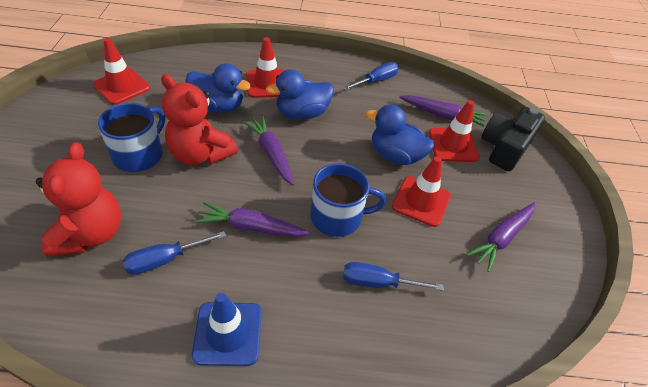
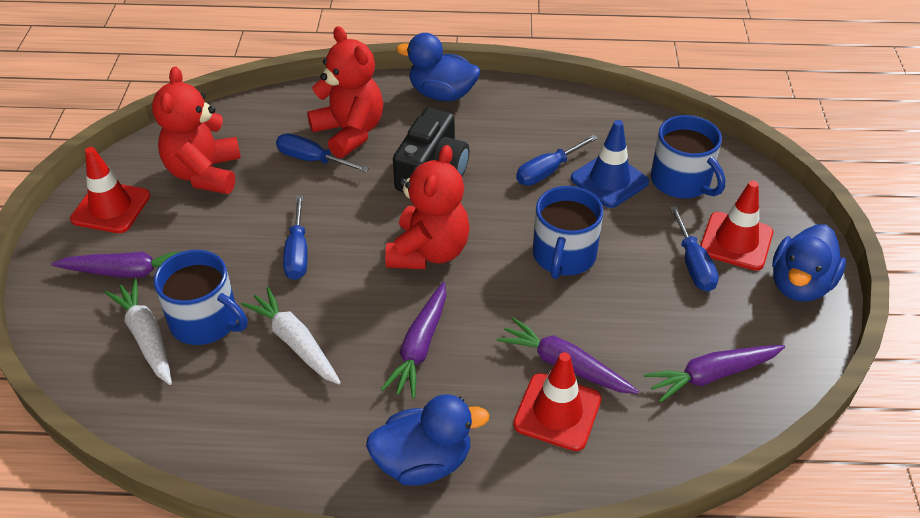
blue mug: [98,103,165,172] [310,163,386,237] = 2 -> [154,250,248,345] [533,186,603,279] [651,115,725,198] = 3
blue screwdriver: [123,231,226,274] [343,62,399,90] [343,262,444,291] = 3 -> [276,133,369,172] [283,195,307,280] [516,135,598,185] [670,206,719,292] = 4
red teddy bear: [36,142,121,256] [161,74,238,165] = 2 -> [152,67,241,194] [307,26,383,158] [385,145,470,269] = 3
red traffic cone: [93,38,150,105] [246,37,285,98] [392,156,451,227] [429,100,479,162] = 4 -> [70,147,150,233] [513,352,601,451] [700,181,773,271] = 3
white carrot: none = 0 -> [104,279,172,385] [241,287,341,384] = 2

